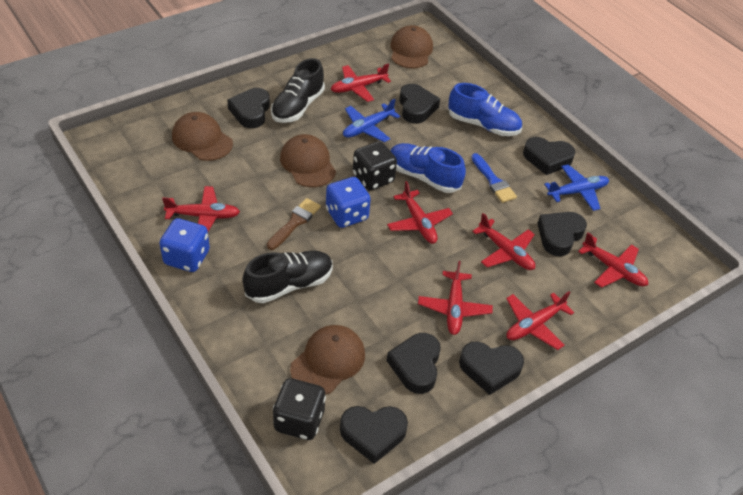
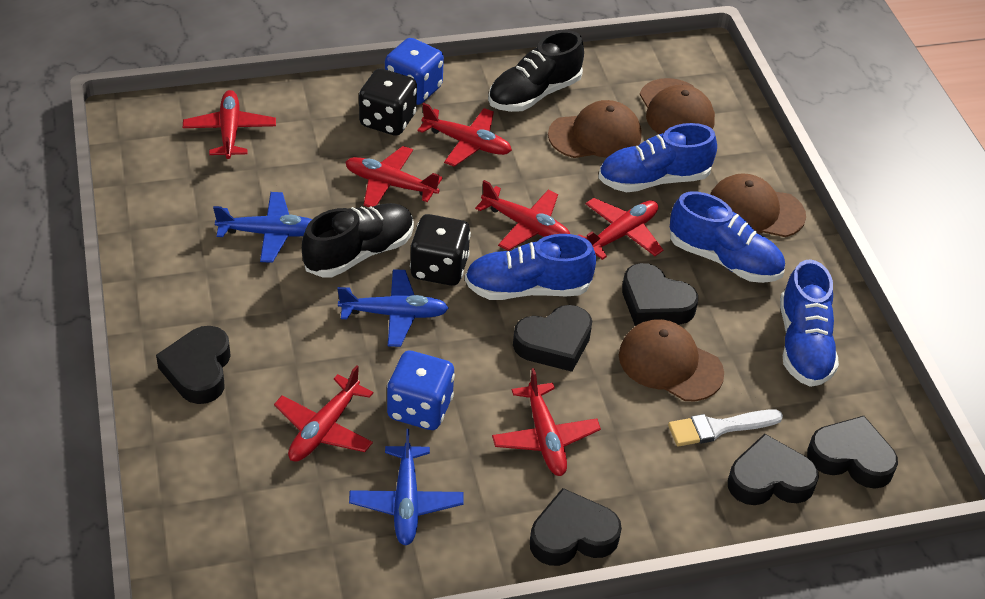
black heart: [227,88,270,128] [340,406,408,464] [387,333,441,394] [399,84,440,124] [459,342,524,395] [523,137,575,175] [537,212,587,256] = 7 -> [156,326,231,404] [513,305,592,372] [530,488,622,566] [622,263,698,326] [728,434,819,505] [807,416,898,489] = 6
blue brush: [471,153,517,203] = 1 -> none = 0
blue plane: [343,98,400,142] [544,164,609,211] = 2 -> [213,192,312,263] [337,269,449,347] [349,429,464,546] = 3
blue shoe: [391,143,466,193] [448,83,522,136] = 2 -> [465,234,596,300] [598,123,717,192] [670,192,785,283] [780,259,839,387] = 4
brown brush: [267,198,321,250] = 1 -> none = 0
white brush: none = 0 -> [668,409,783,446] = 1

